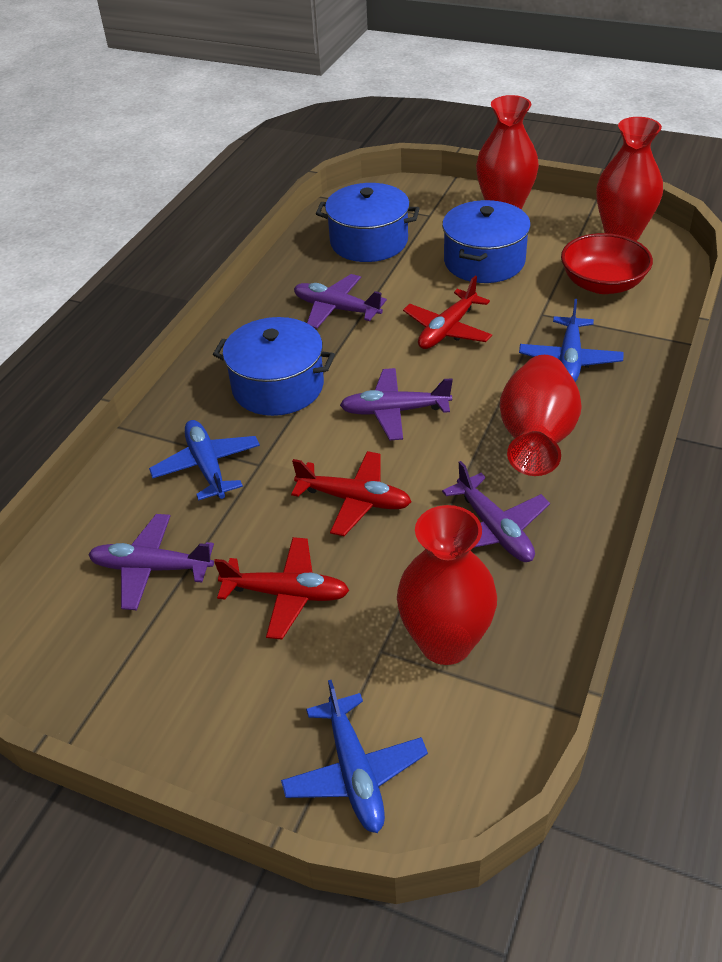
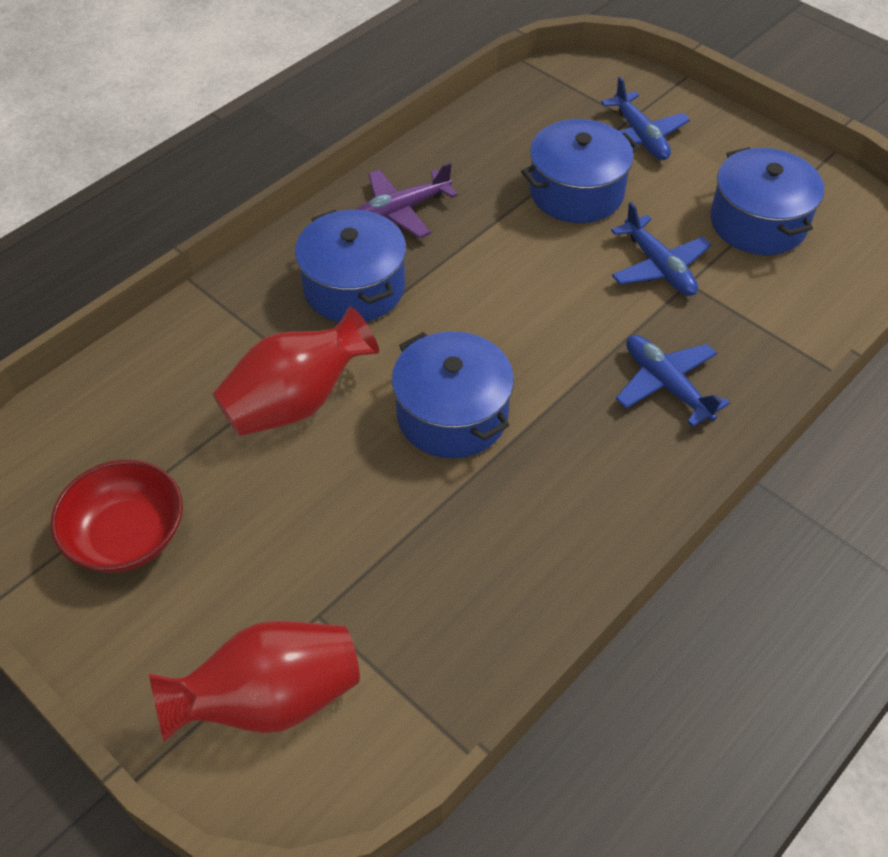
blue pot: [213,317,335,416] [316,183,420,262] [442,200,531,283] = 3 -> [295,210,406,322] [392,331,514,458] [521,119,640,223] [710,147,824,255] = 4
purple plane: [88,514,214,610] [294,274,387,329] [340,368,453,441] [442,461,550,562] = 4 -> [356,162,458,238] = 1
red plane: [214,537,350,640] [291,451,411,536] [403,276,492,349] = 3 -> none = 0
red vase: [397,505,497,665] [476,95,539,210] [500,355,582,476] [596,117,663,241] = 4 -> [149,621,360,742] [213,306,379,436] = 2

